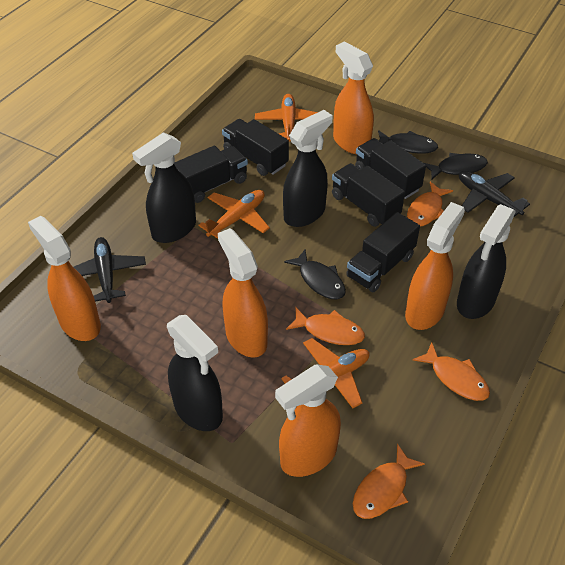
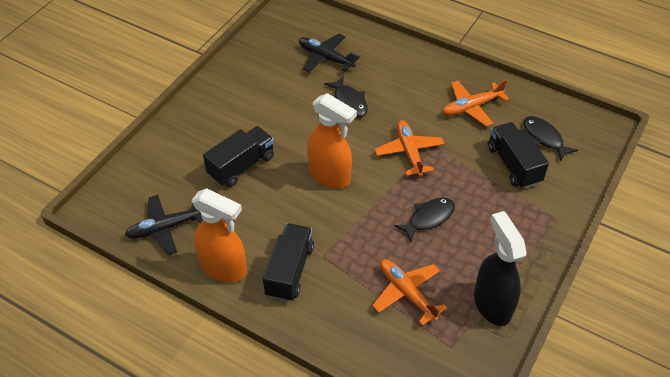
black spray bottle: [132,132,196,243] [167,315,223,431] [283,110,332,227] [457,204,516,319] = 4 -> [474,211,527,326] = 1
black truck: [174,146,248,203] [222,119,289,176] [332,163,405,227] [346,212,420,292] [355,138,426,199] = 5 -> [203,126,274,187] [263,223,314,302] [488,122,549,189] = 3
orange fish: [286,308,365,345] [353,444,425,519] [407,182,453,227] [413,342,490,401] = 4 -> none = 0
orange spray bottle: [28,216,101,341] [218,228,268,357] [275,365,341,477] [333,42,374,154] [405,202,465,330] = 5 -> [191,188,247,283] [307,93,357,189] = 2

